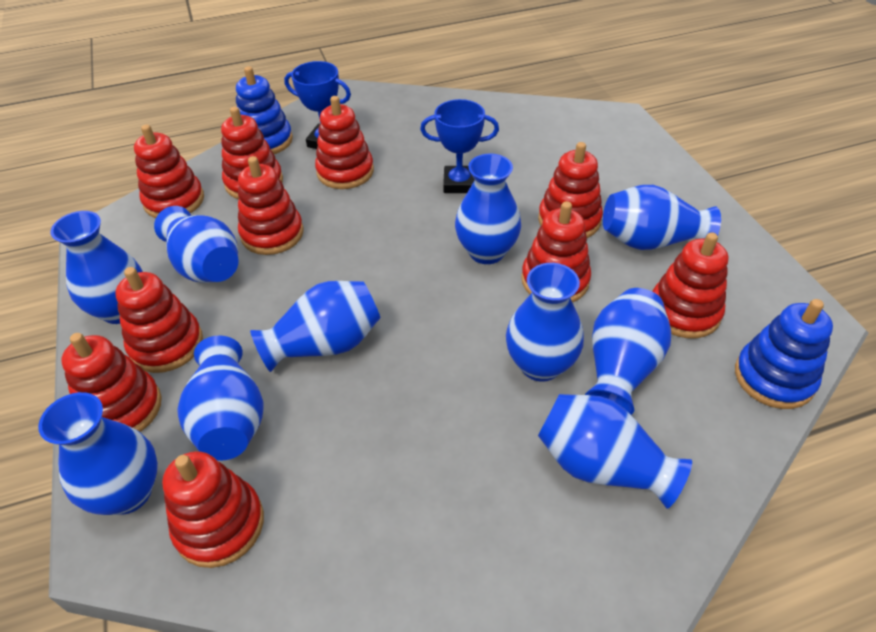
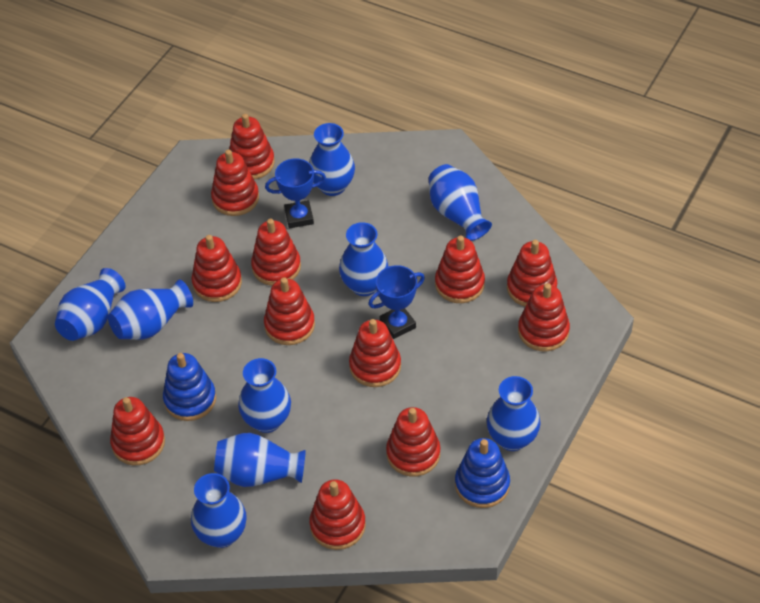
blue vase: [38,392,158,515] [51,211,143,324] [154,206,239,283] [177,335,264,461] [250,281,380,372] [455,154,521,264] [506,263,584,382] [538,394,692,509] [585,288,671,415] [603,185,721,250] = 10 -> [55,268,126,341] [108,279,193,340] [191,473,247,548] [214,433,306,487] [238,358,291,433] [309,123,355,196] [339,222,388,296] [429,164,492,241] [487,376,541,451] = 9
red stacking toy: [61,333,162,432] [115,267,203,373] [134,124,204,218] [162,451,264,568] [221,106,283,199] [238,156,304,255] [315,96,374,189] [521,201,591,302] [538,142,603,238] [652,232,728,339] = 10 -> [110,397,165,465] [191,235,242,302] [211,149,259,216] [229,114,275,180] [251,219,301,286] [264,277,315,345] [309,479,366,550] [349,319,401,387] [386,407,441,477] [435,236,485,303] [507,240,557,307] [518,283,570,351] = 12

